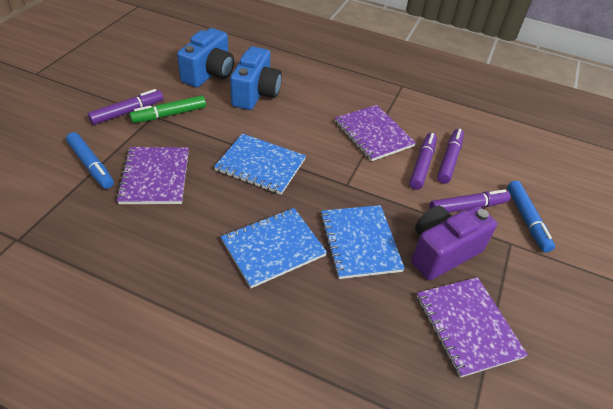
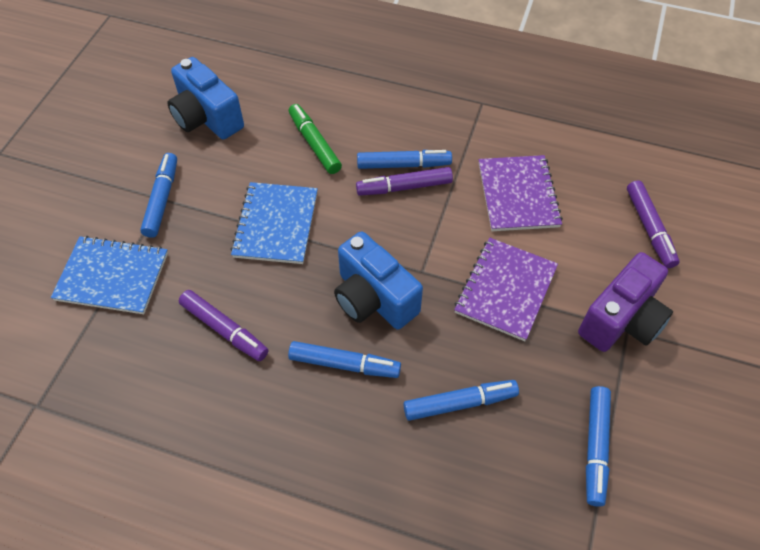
blue marker: [66,132,114,189] [507,181,555,253] = 2 -> [140,153,177,238] [288,341,401,378] [357,150,452,169] [403,380,519,421] [586,386,611,507] = 5
blue notebook: [214,133,306,195] [221,208,327,288] [320,205,405,279] = 3 -> [51,236,168,314] [230,182,318,264] = 2
purple marker: [88,89,163,125] [409,133,437,190] [429,189,511,213] [437,129,464,184] = 4 -> [179,290,269,361] [356,167,453,196] [627,180,680,268] = 3
purple notebook: [116,147,189,204] [335,105,416,161] [417,277,528,378] = 3 -> [454,238,558,341] [479,155,563,231] = 2

